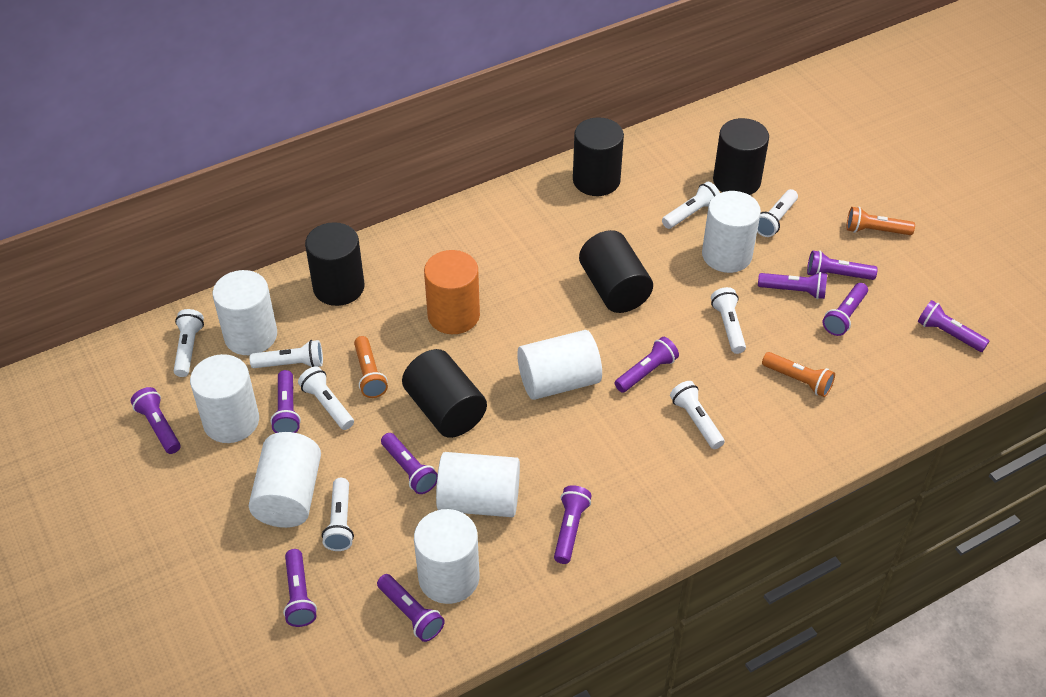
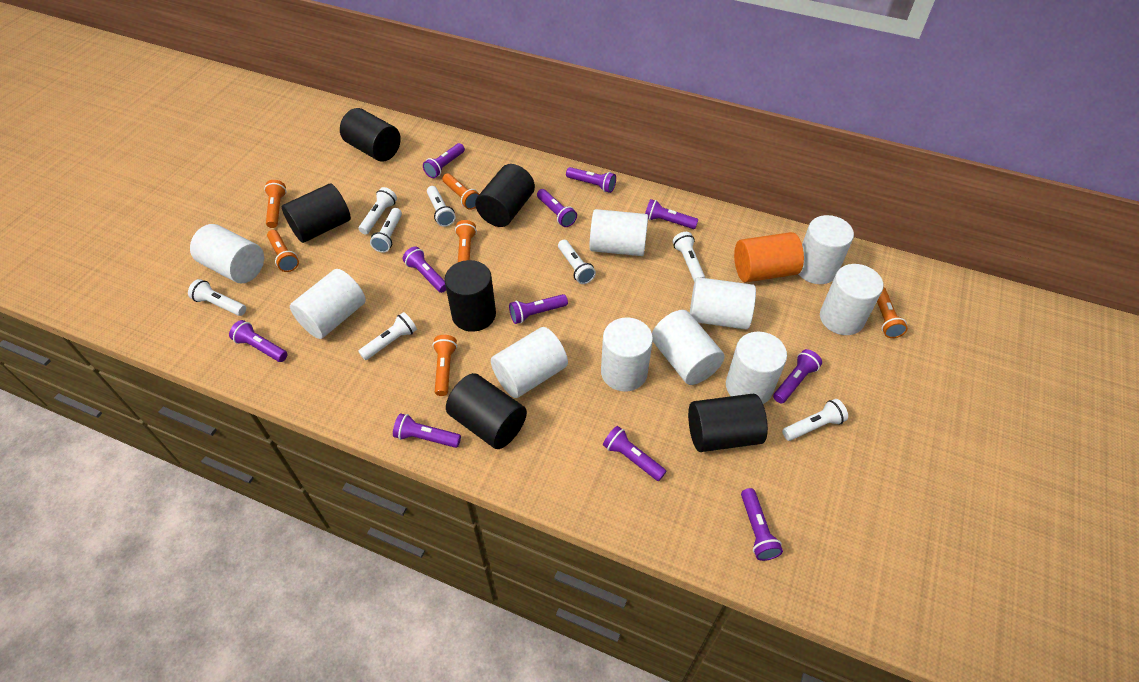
black cylinder: [305,222,365,306] [402,349,487,438] [573,117,624,196] [579,230,653,313] [713,118,769,195] = 5 -> [282,183,351,243] [340,108,401,162] [444,260,496,332] [446,373,527,449] [475,164,535,227] [688,394,768,452] = 6
orange flashlight: [354,336,388,398] [762,352,835,397] [847,207,915,235] = 3 -> [264,180,286,228] [267,230,299,272] [433,335,457,396] [442,173,479,210] [455,220,477,262] [877,287,908,338] = 6
white cylinder: [190,354,259,443] [213,270,277,355] [249,432,321,528] [414,509,480,604] [436,452,520,517] [517,330,602,400] [702,191,761,273] = 7 -> [190,224,264,283] [290,269,366,339] [491,327,568,398] [589,209,648,256] [601,318,653,392] [652,310,725,385] [690,277,756,330] [726,332,787,404] [799,215,854,284] [820,264,883,335] = 10

